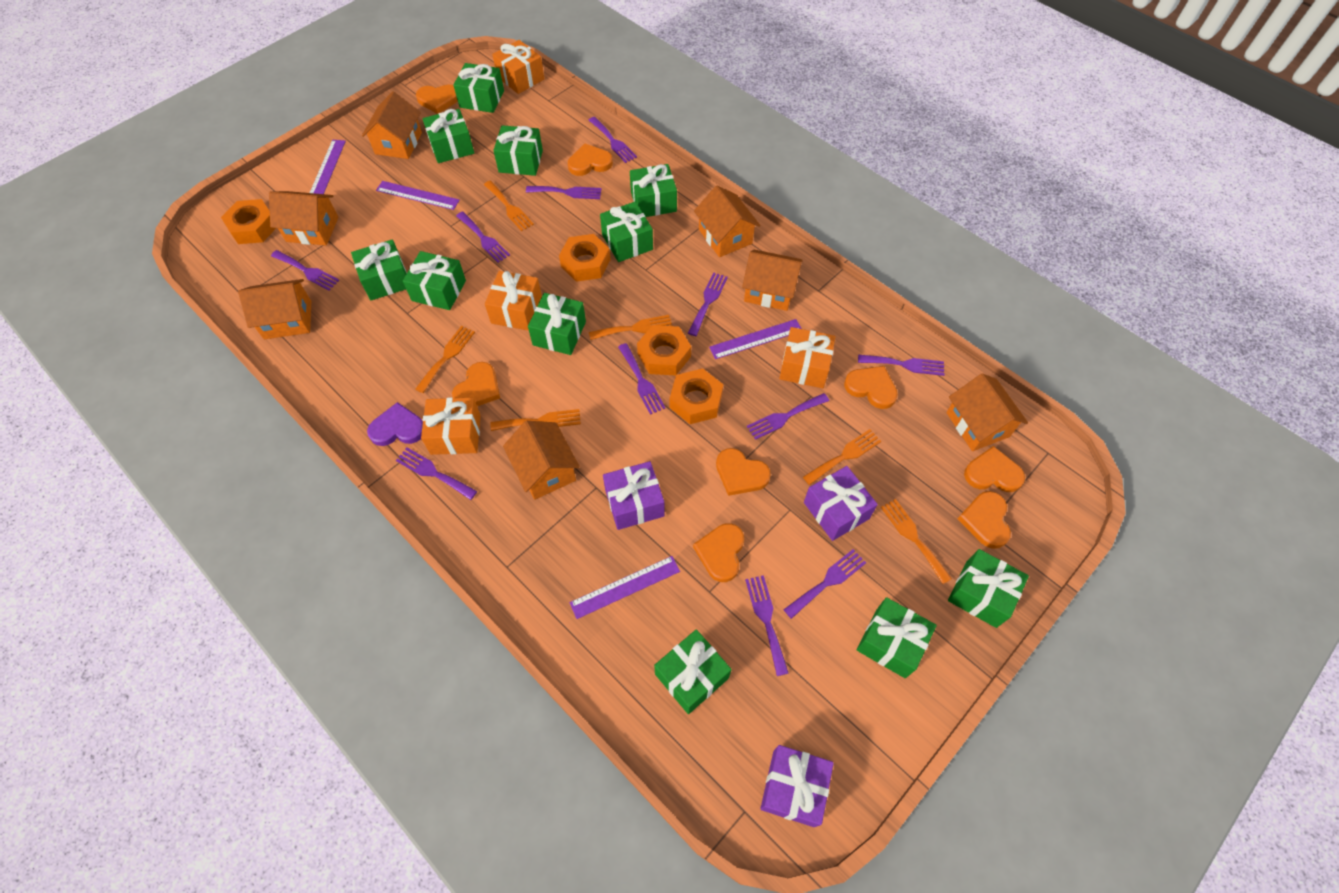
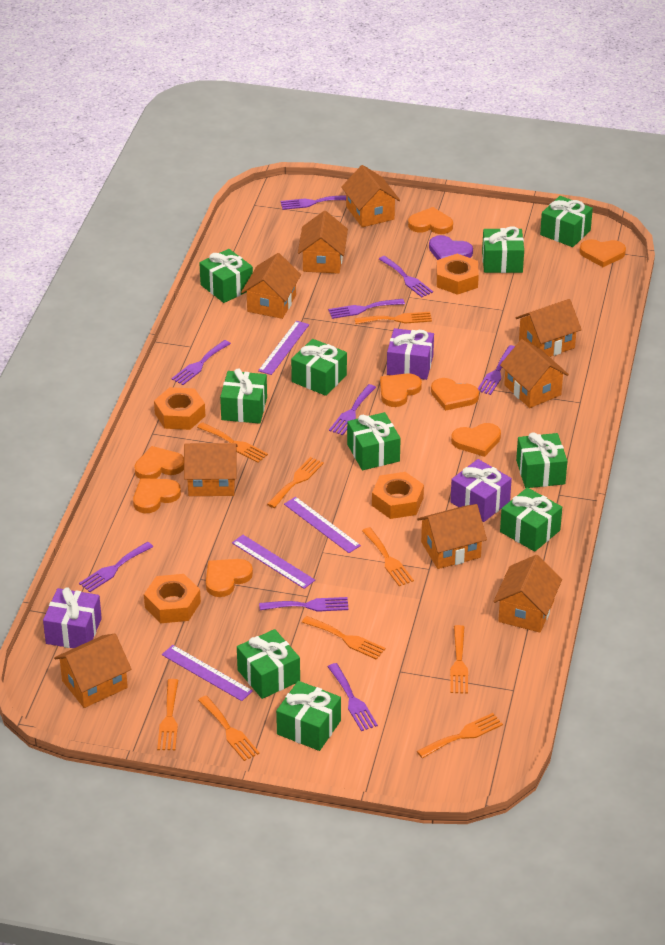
green gift: [351,239,407,300] [403,251,466,310] [422,109,474,163] [453,63,504,113] [493,125,543,176] [528,293,586,355] [600,202,653,262] [630,164,677,217] [654,629,732,714] [857,597,937,678] [948,549,1029,628] = 11 -> [199,249,253,303] [220,368,267,424] [237,629,300,699] [276,681,341,751] [291,339,347,396] [347,412,401,470] [482,226,524,273] [500,487,562,552] [516,432,567,488] [540,196,593,247] = 10
orange fork: [415,326,475,393] [484,181,534,231] [490,409,581,431] [589,315,672,340] [803,429,881,485] [881,499,952,584] = 6 -> [157,679,178,750] [197,422,268,463] [198,695,260,761] [267,457,324,508] [302,616,385,660] [354,312,432,324] [362,527,414,586] [417,713,503,758] [450,625,468,694] = 9
orange gift: [421,397,481,455] [485,271,542,331] [492,40,544,94] [779,327,835,388] = 4 -> none = 0
orange house: [238,279,311,339] [269,191,338,245] [362,91,422,159] [503,421,580,500] [694,186,761,257] [742,250,803,311] [946,373,1028,451] = 7 -> [54,634,131,708] [184,443,238,496] [241,253,301,319] [298,211,348,274] [341,165,400,227] [417,504,487,569] [493,555,562,632] [500,339,569,408] [516,299,582,357] = 9
purple fork: [271,250,339,291] [396,448,477,500] [456,211,510,263] [526,186,602,199] [588,117,637,163] [618,343,665,415] [688,272,728,336] [745,575,789,676] [747,393,829,440] [784,549,866,619] [858,355,945,376] = 11 -> [79,542,153,592] [171,340,231,385] [259,597,349,612] [280,195,346,210] [328,299,405,319] [328,663,378,731] [329,384,376,435] [379,256,433,297] [478,345,515,395] = 9

